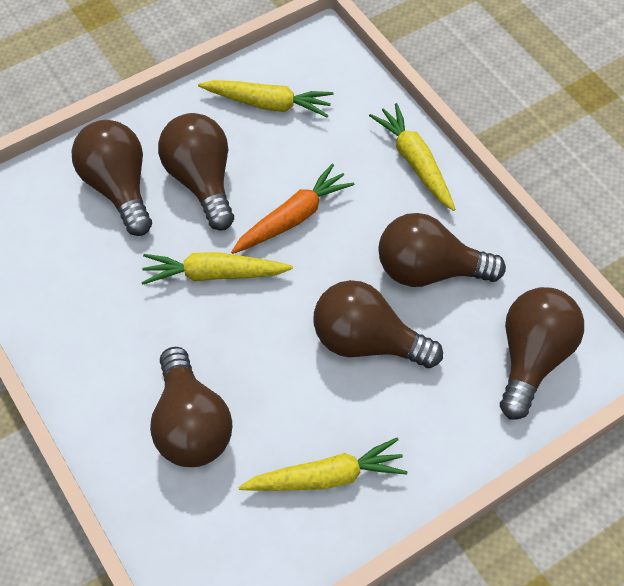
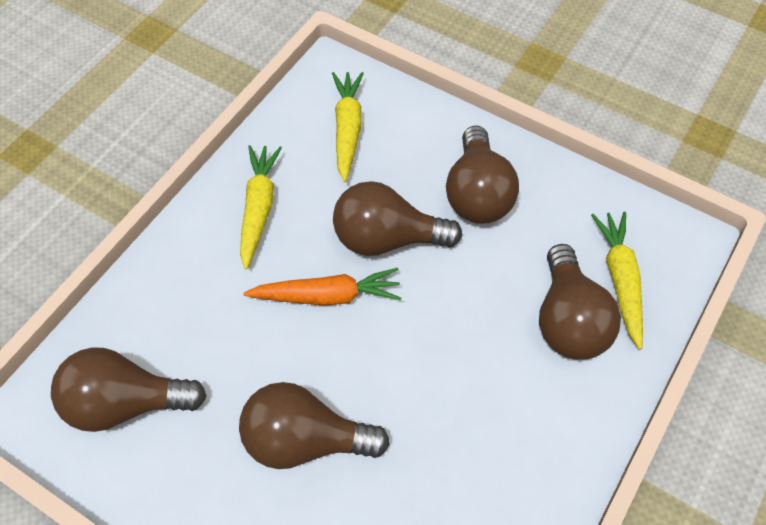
brown light bulb: [72,120,152,236] [150,347,232,467] [158,113,234,231] [314,280,443,368] [378,213,506,287] [500,287,584,420] = 6 -> [51,347,207,432] [239,382,390,469] [333,181,462,256] [446,125,519,224] [539,244,621,360] = 5
yellow carrot: [141,252,293,285] [198,80,333,118] [238,438,407,491] [369,103,456,211] = 4 -> [240,145,282,270] [332,72,364,182] [591,212,643,349] = 3

